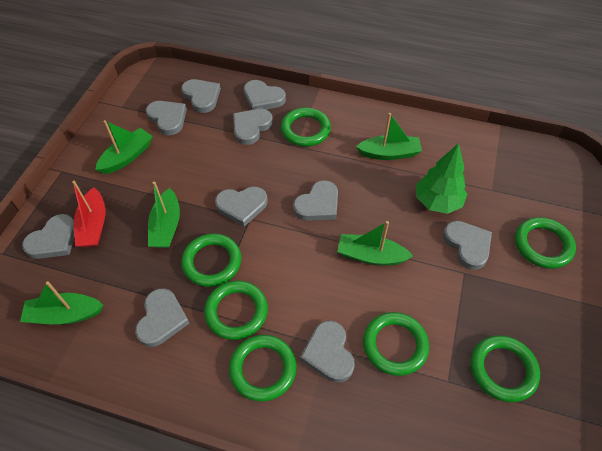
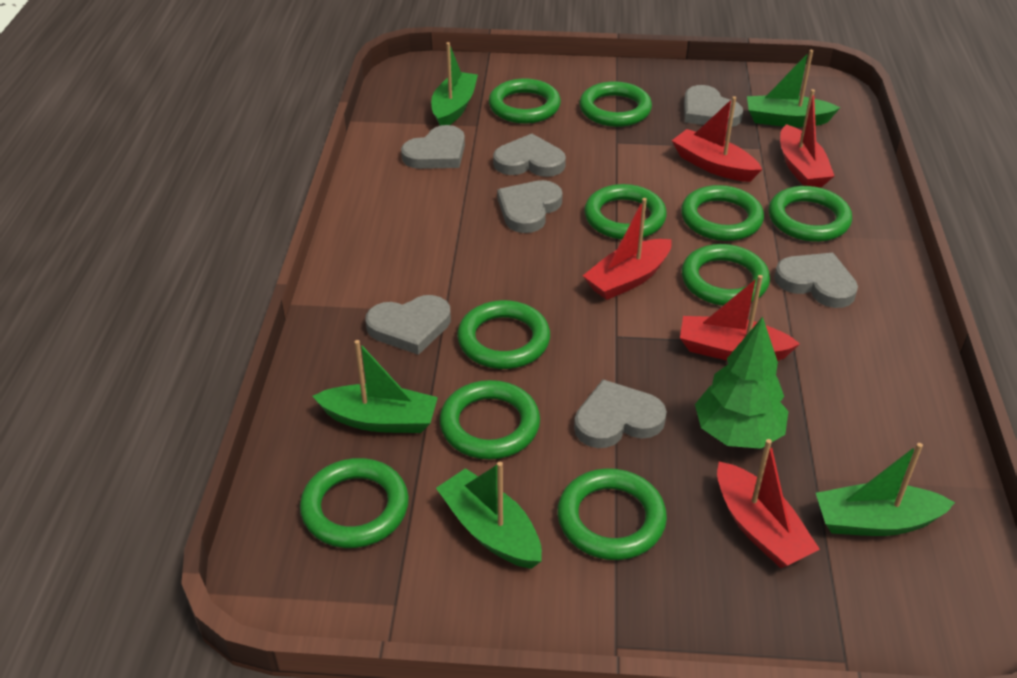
green ring: [181,233,241,287] [204,281,268,340] [229,335,297,402] [281,108,331,147] [363,312,429,376] [471,335,540,402] [515,217,576,269] = 7 -> [300,458,409,548] [439,380,540,459] [457,300,550,369] [489,78,561,124] [557,468,667,560] [579,81,652,127] [584,184,667,240] [681,185,764,241] [682,244,770,306] [768,186,852,242] = 10
grey heart: [22,214,75,259] [135,288,190,347] [146,101,187,135] [181,79,221,113] [215,186,268,227] [233,109,273,145] [244,80,286,110] [293,180,338,221] [300,320,355,383] [443,221,492,270] = 10 -> [366,295,451,355] [401,125,465,169] [493,134,566,177] [497,180,563,233] [574,379,667,448] [684,85,743,127] [774,253,858,308] = 7
red boat: [72,181,106,247] = 1 -> [583,198,672,300] [672,96,762,182] [680,275,800,361] [717,439,820,568] [780,89,834,187] = 5

